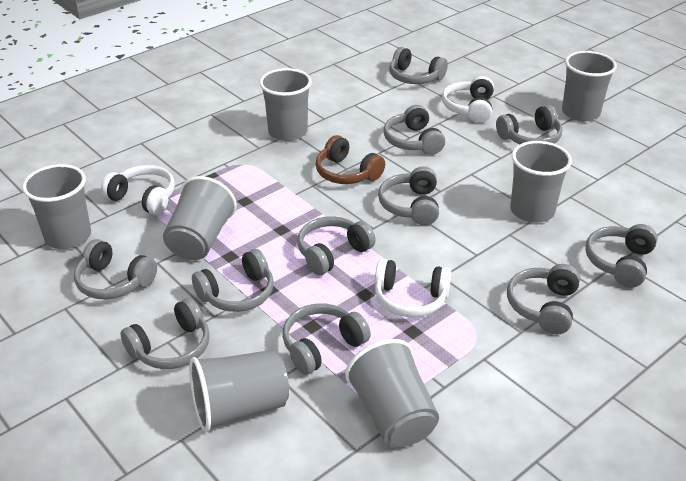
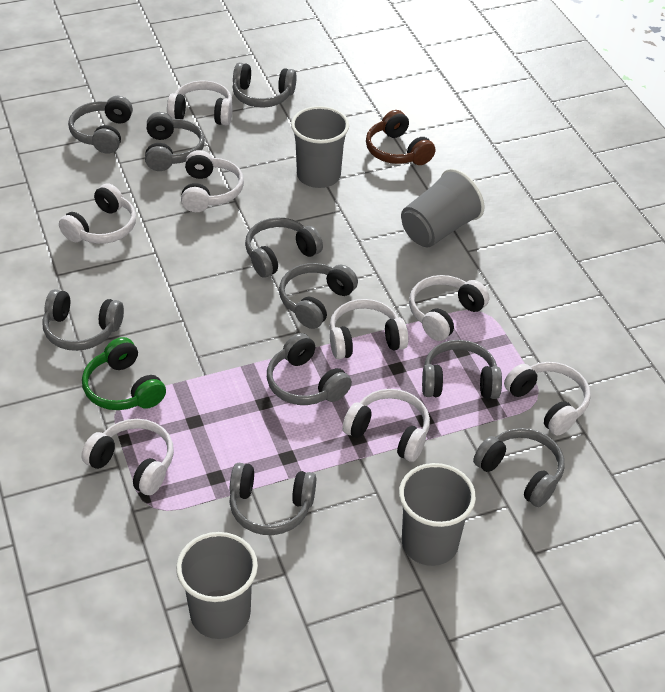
green headphones: none = 0 -> [82,337,166,410] = 1
grey cup: [22,164,91,249] [163,176,237,260] [189,350,289,432] [259,68,312,141] [345,339,439,447] [510,141,572,223] [562,51,617,121] = 7 -> [176,532,258,639] [291,106,349,188] [399,463,476,566] [401,169,485,247] = 4
grey headphones: [74,239,157,299] [120,298,210,369] [192,249,274,312] [282,303,371,375] [298,216,376,275] [378,166,439,225] [383,105,445,155] [389,47,448,84] [496,105,562,144] [507,264,580,334] [585,224,658,287] = 11 -> [43,289,124,351] [68,96,133,154] [145,112,205,171] [229,463,316,535] [232,63,297,108] [245,218,323,277] [267,333,352,405] [279,263,358,329] [422,340,502,399] [473,428,565,507] = 10
white headphones: [101,165,175,215] [375,259,451,317] [442,76,494,123] = 3 -> [59,183,136,244] [81,419,174,495] [167,81,233,125] [181,150,244,212] [329,299,408,359] [343,389,430,462] [409,275,489,341] [504,362,591,435] = 8

